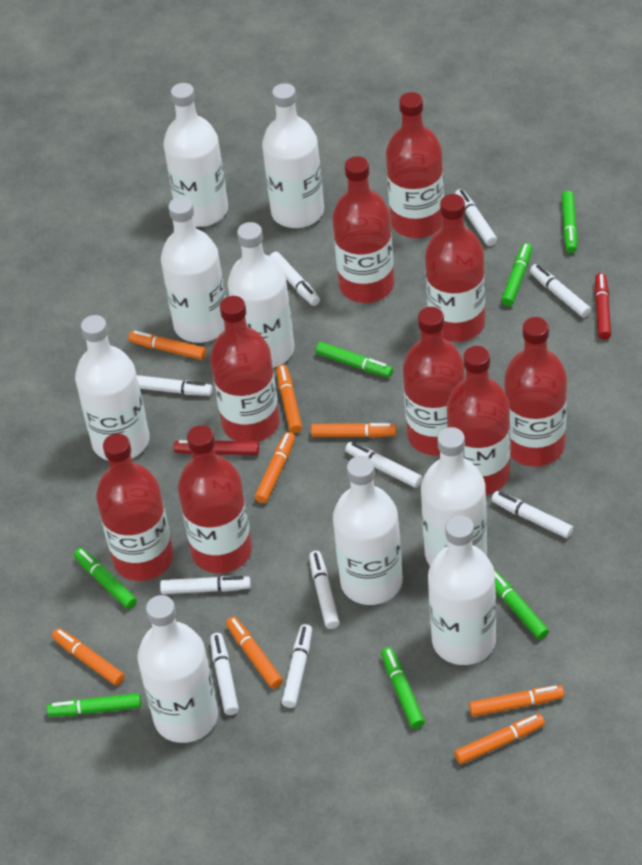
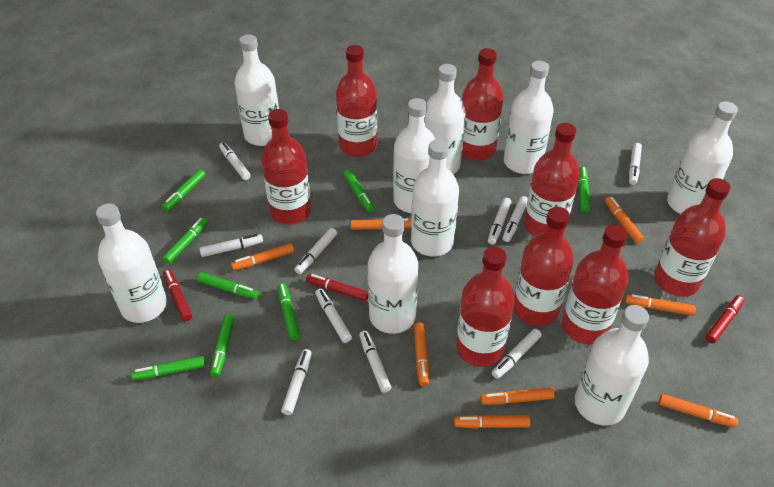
green marker: [47,693,141,717] [74,548,137,609] [315,342,393,378] [381,647,425,729] [494,570,549,640] [501,243,532,306] [562,191,577,253] = 7 -> [131,356,205,380] [162,169,205,211] [163,217,208,264] [197,272,259,299] [210,314,234,377] [277,283,300,340] [344,170,375,212] [578,167,590,212] = 8
red bottle: [96,434,174,581] [178,425,252,573] [210,296,280,442] [332,156,394,303] [386,92,444,238] [403,307,465,456] [425,194,485,342] [447,346,510,495] [504,317,567,467] = 9 -> [261,109,311,225] [336,45,377,157] [456,247,515,367] [462,48,504,161] [513,207,574,326] [524,123,580,236] [562,225,629,344] [654,178,730,297] = 8
red marker: [174,440,259,455] [595,273,611,340] = 2 -> [163,269,192,321] [306,274,368,301] [705,295,744,344] = 3

